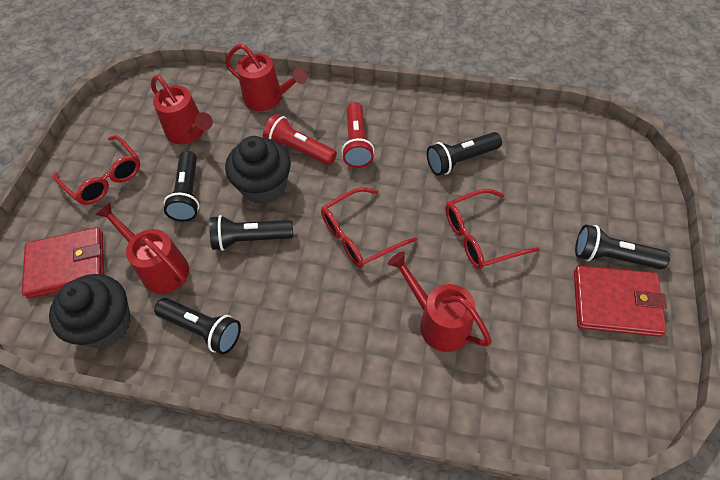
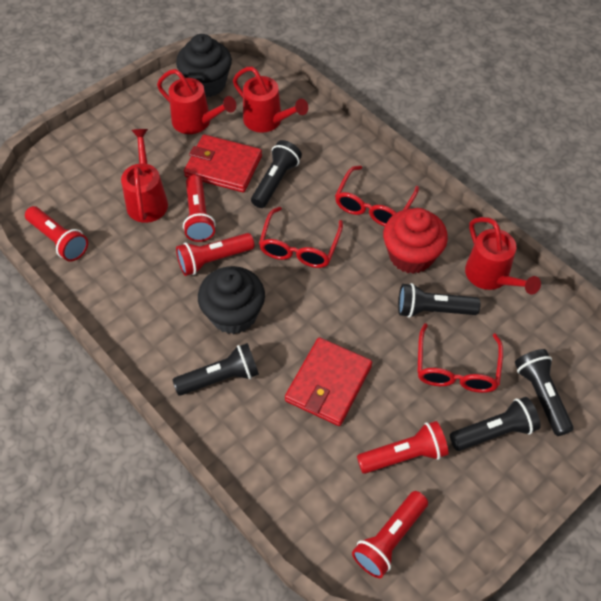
red cupcake: none = 0 -> [383,208,448,274] = 1
red flashlight: [263,114,337,165] [341,102,374,168] = 2 -> [25,206,88,261] [176,233,254,276] [183,175,216,242] [352,491,428,578] [357,421,448,474] = 5

